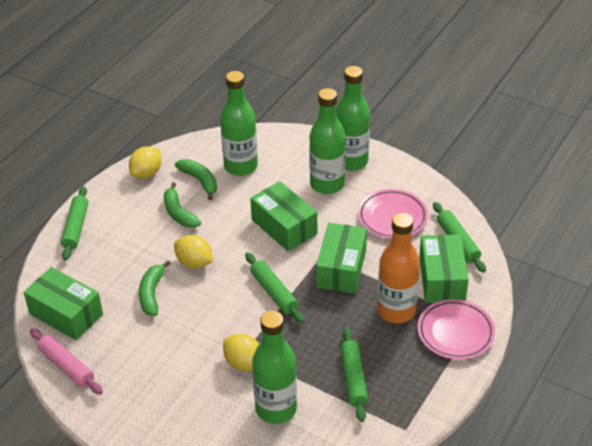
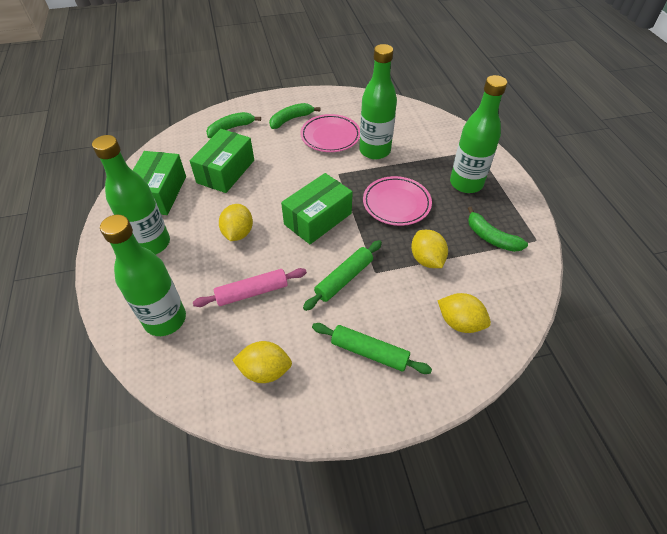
green box: [23,267,103,340] [250,181,317,251] [316,223,367,294] [419,234,469,303] = 4 -> [133,151,186,215] [190,129,254,193] [281,173,353,244] = 3
green rolling pin: [61,186,88,260] [245,252,304,323] [340,327,368,422] [433,202,486,273] = 4 -> [303,240,382,311] [312,323,432,374] = 2
orange bottle: [377,213,420,324] = 1 -> none = 0
yellow lemon: [129,146,162,178] [174,235,214,268] [223,334,259,371] = 3 -> [219,204,253,241] [232,341,292,383] [411,230,448,268] [437,293,491,333] = 4

